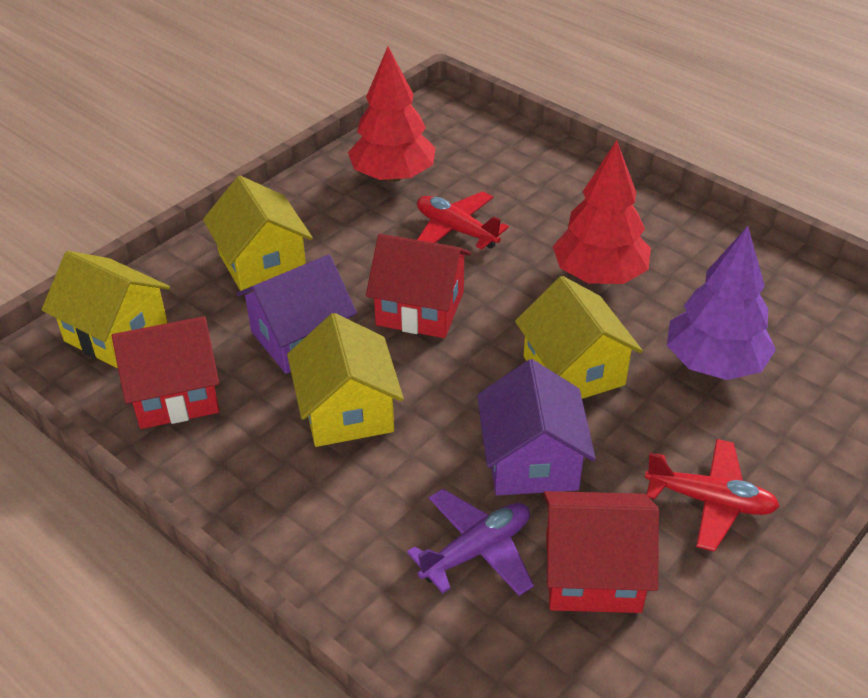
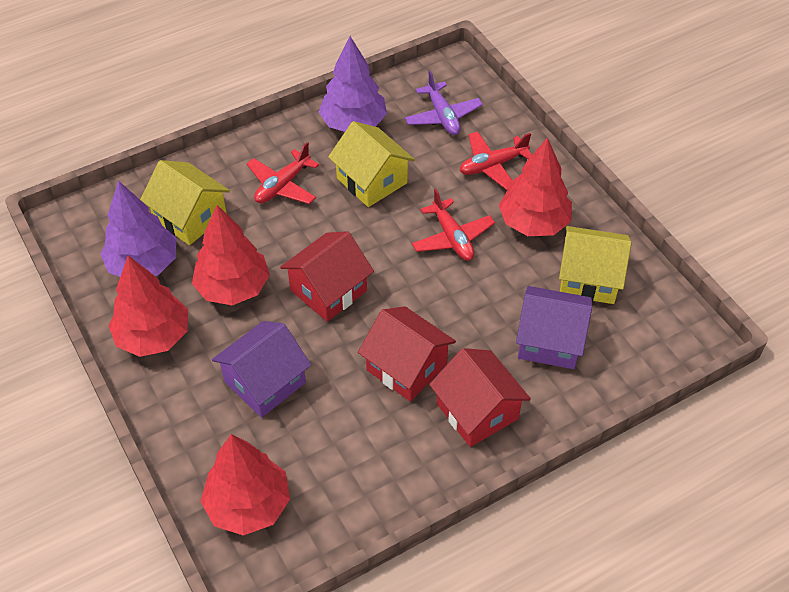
purple tree: [667,226,776,380] = 1 -> [100,181,176,277] [319,36,387,132] = 2
red plane: [417,191,509,250] [645,439,780,552] = 2 -> [247,142,319,204] [412,189,495,261] [460,131,532,190] = 3
red tree: [348,47,436,182] [553,140,651,284] = 2 -> [108,256,188,357] [192,205,270,306] [200,434,290,536] [499,137,572,236] = 4
yellow house: [42,251,170,368] [203,176,313,291] [287,313,404,447] [515,276,643,399] = 4 -> [140,160,230,245] [328,121,415,207] [559,226,632,304] = 3

